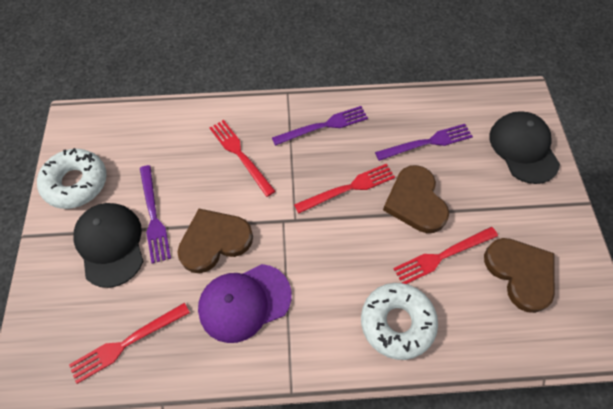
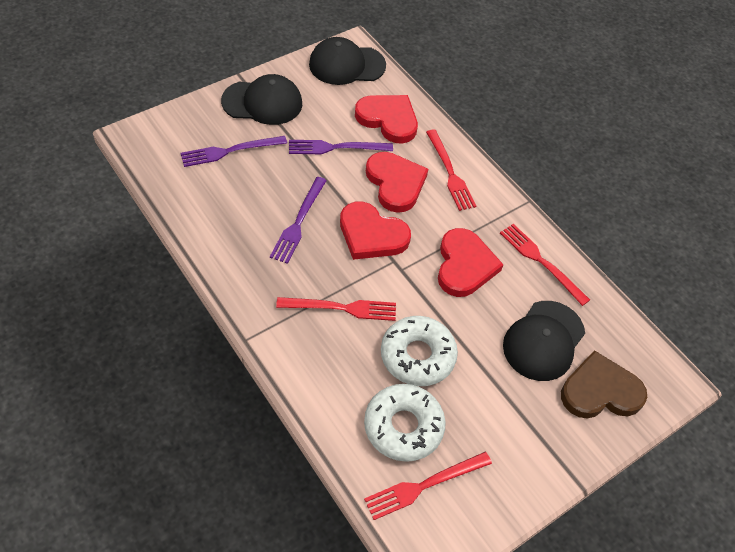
black cap: [74,203,143,288] [489,111,560,184] = 2 -> [221,74,302,125] [309,37,386,85] [503,301,585,381] = 3
brown heart: [177,209,253,273] [383,165,449,233] [484,238,555,313] = 3 -> [561,350,647,419] = 1
purple cap: [198,264,292,343] = 1 -> none = 0
red heart: none = 0 -> [340,202,411,260] [355,95,418,144] [366,152,428,213] [438,228,504,297] = 4

